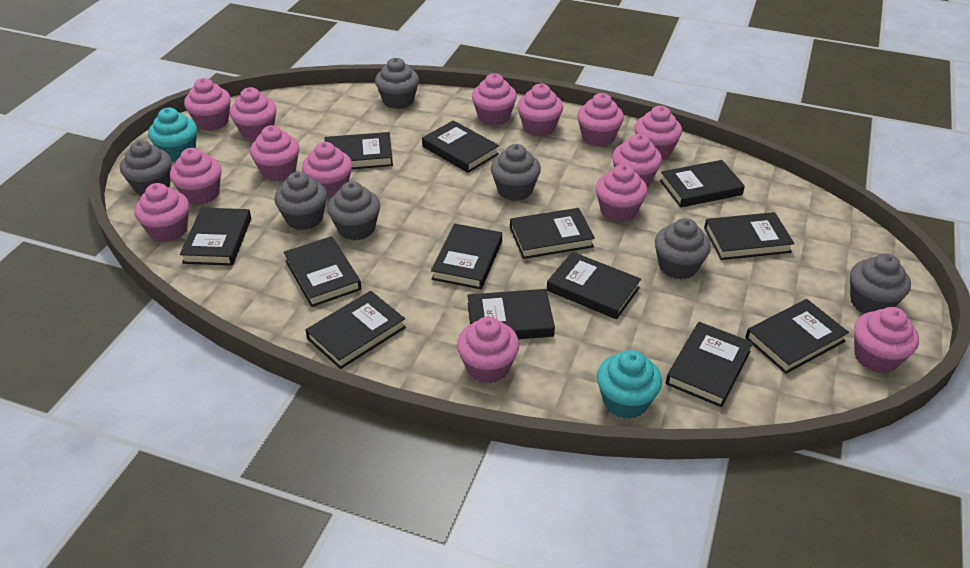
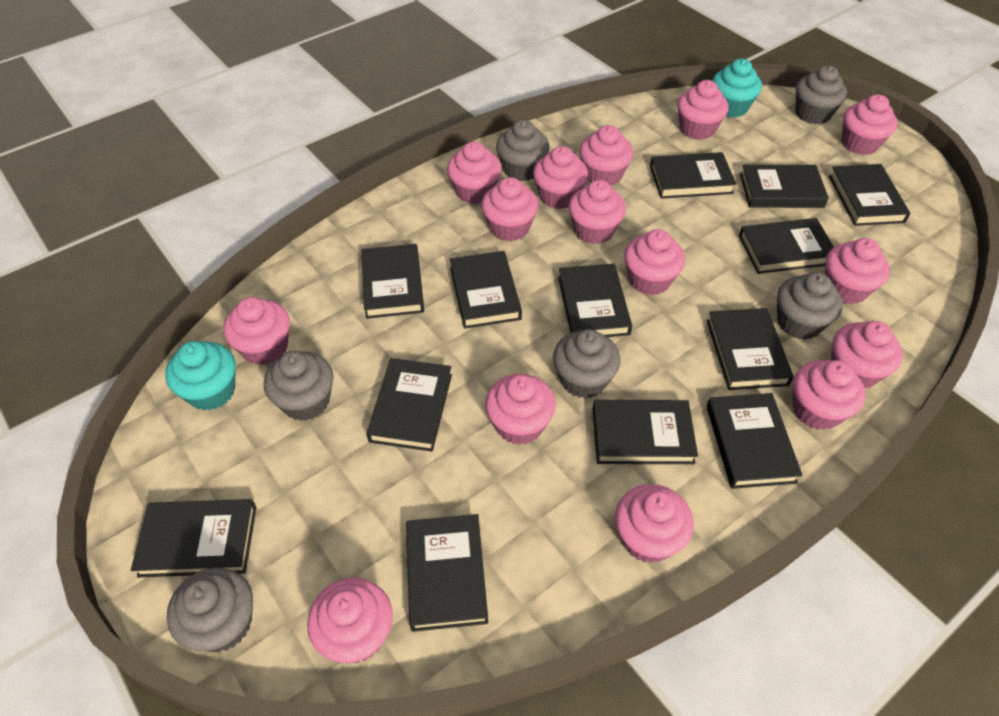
grey cupcake: [120,140,172,196] [274,172,327,230] [327,181,380,240] [375,58,419,109] [491,144,541,201] [655,218,711,280] [850,253,911,314] = 7 -> [167,567,253,652] [264,351,333,421] [496,120,549,181] [553,329,621,398] [777,272,843,340] [796,65,847,124] = 6
pink cupcake: [134,183,189,242] [170,148,222,205] [184,78,231,131] [230,87,277,141] [250,125,299,181] [302,142,352,199] [457,317,519,383] [472,73,517,126] [517,84,563,137] [577,93,624,147] [596,164,647,222] [612,134,662,187] [634,106,682,160] [854,307,919,373] = 14 -> [223,297,290,365] [307,578,393,663] [447,141,502,204] [481,177,538,241] [485,374,556,445] [533,146,588,209] [568,180,626,244] [579,125,633,186] [615,484,694,563] [624,229,685,295] [677,80,729,140] [793,360,865,430] [825,238,890,304] [831,321,903,388] [842,94,898,155] = 15

